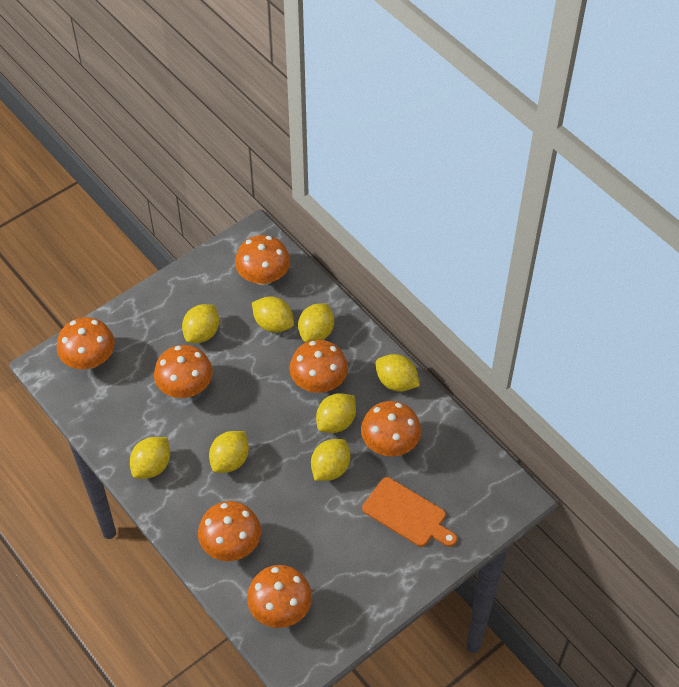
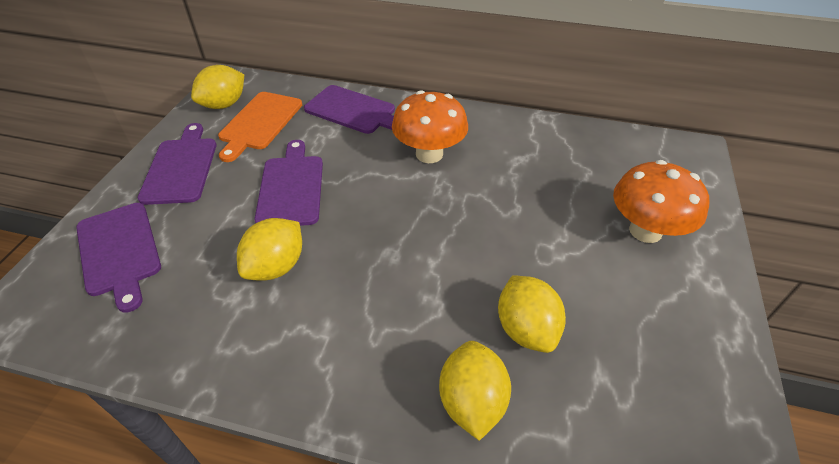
orange mushroom: [57,317,115,369] [154,345,213,398] [198,501,261,561] [235,235,290,285] [247,565,312,628] [289,340,348,393] [361,401,421,457] = 7 -> [392,90,468,163] [613,160,709,243] = 2
purple cutting board: none = 0 -> [76,203,161,313] [137,123,216,205] [255,140,323,226] [304,85,395,134] = 4
yellow lemon: [130,437,170,479] [182,304,219,343] [209,431,249,473] [252,296,294,333] [298,304,334,342] [311,439,350,481] [316,393,356,433] [376,354,420,392] = 8 -> [191,65,244,109] [237,218,302,281] [439,341,511,441] [498,275,566,353] = 4

